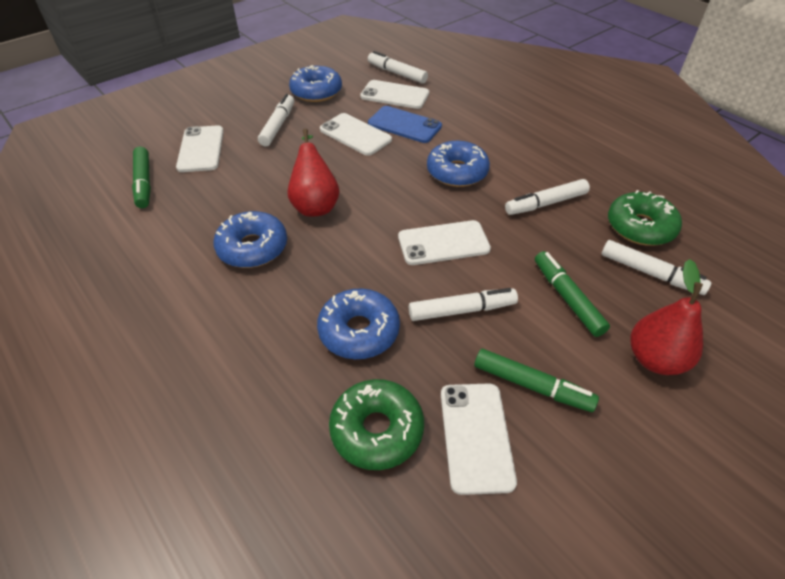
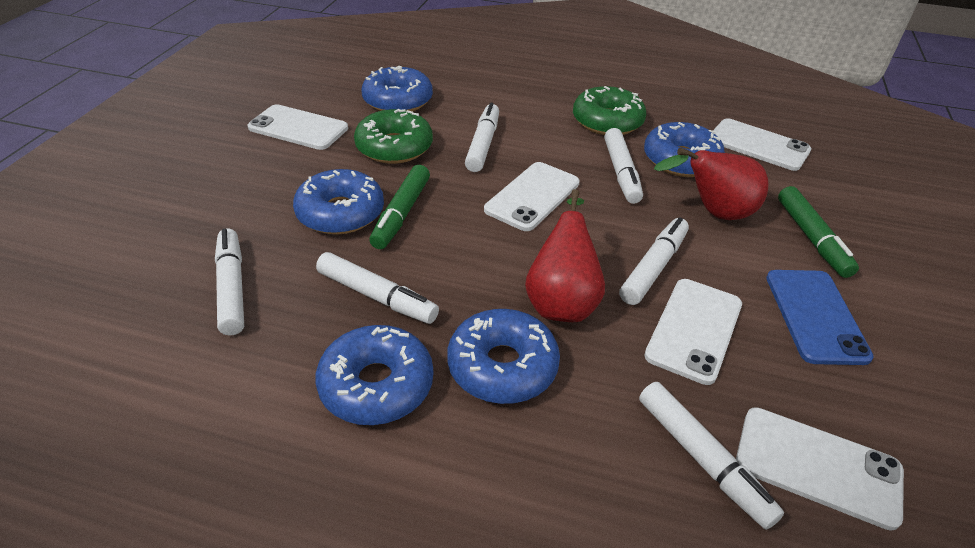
blue donut: [213,211,287,268] [289,65,342,102] [317,289,400,359] [427,141,490,187] = 4 -> [293,169,384,235] [316,325,433,425] [361,66,433,112] [447,309,560,404] [644,122,725,177] = 5
green marker: [132,147,151,208] [474,349,599,412] [535,251,610,337] = 3 -> [369,165,430,249] [778,186,859,278] = 2
white marker: [258,94,294,146] [368,51,428,84] [409,288,518,321] [505,179,590,215] [601,240,711,295] = 5 -> [215,229,244,335] [316,252,439,324] [465,103,499,172] [604,128,643,204] [619,217,689,305] [639,382,784,530] = 6

